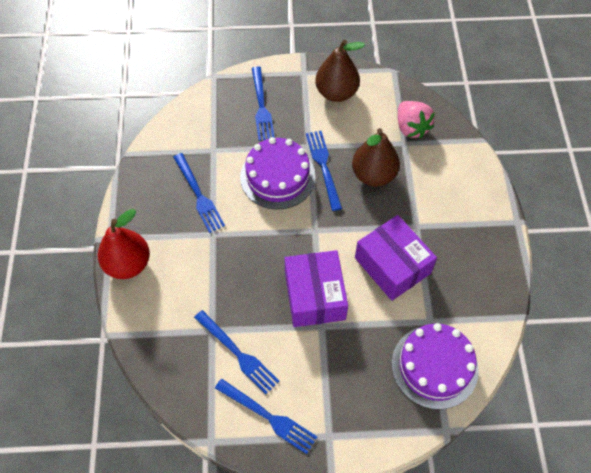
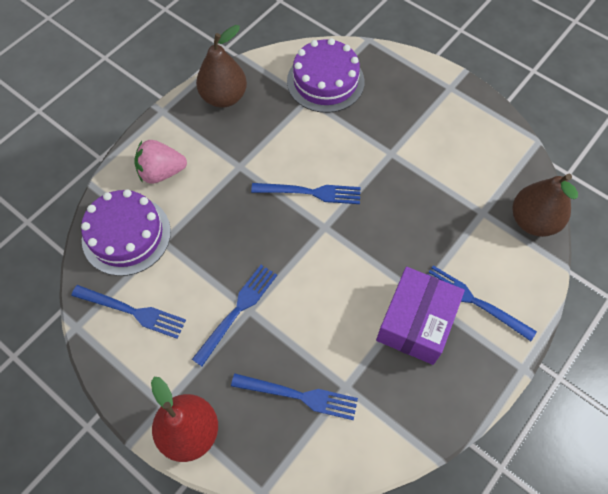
purple box: [285,250,348,327] [355,215,437,301] = 2 -> [376,267,465,365] = 1

